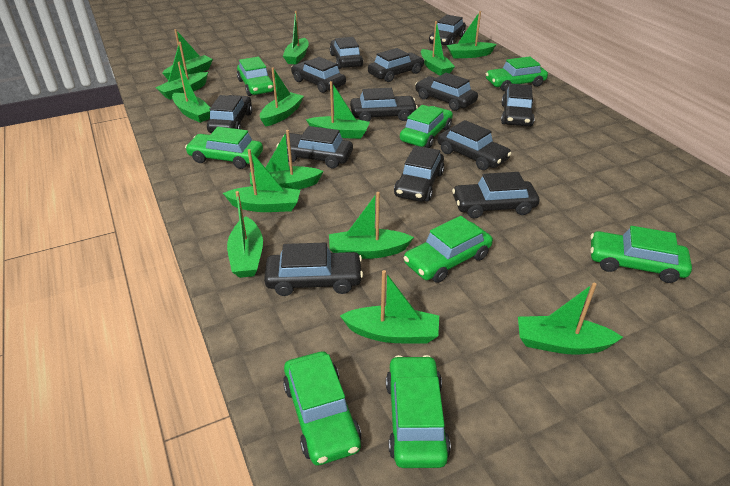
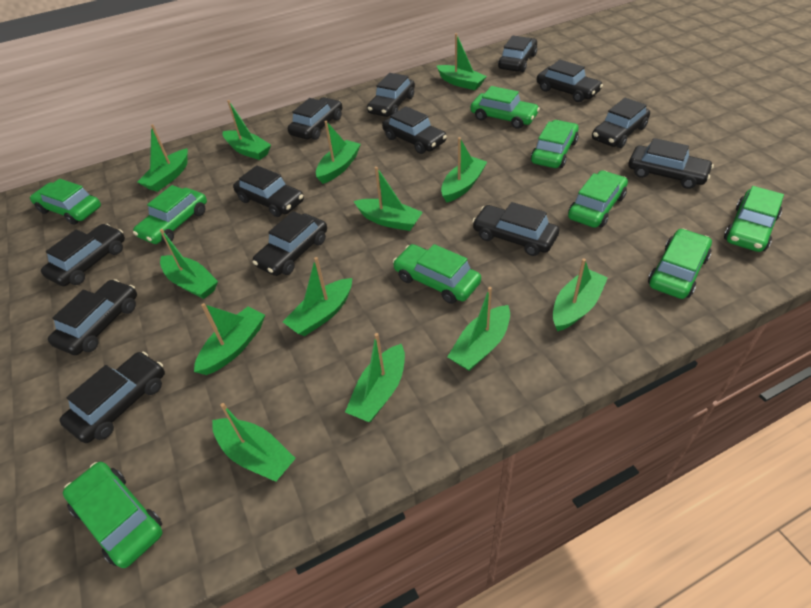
green boat: [155,42,208,100] [162,29,213,80] [172,62,210,123] [223,149,300,212] [227,191,263,278] [250,130,324,190] [260,67,304,127] [283,11,309,64] [306,81,370,139] [329,192,414,259] [340,270,439,344] [421,21,455,76] [447,11,497,59] [518,283,623,355] = 14 -> [137,124,188,192] [160,229,218,299] [194,303,265,375] [212,403,296,482] [223,100,271,160] [283,257,352,336] [316,121,361,184] [345,333,405,422] [354,167,423,231] [437,33,487,90] [441,137,487,203] [447,287,510,371] [553,258,608,331] = 13
green car: [185,127,263,169] [237,57,274,96] [283,351,361,465] [386,355,451,468] [400,105,453,148] [404,216,493,283] [486,56,548,91] [590,226,692,283] = 8 -> [30,179,101,225] [63,462,162,568] [133,185,207,244] [393,244,481,304] [470,86,540,129] [531,120,579,168] [568,171,628,228] [648,229,712,299] [724,186,784,252] = 9

